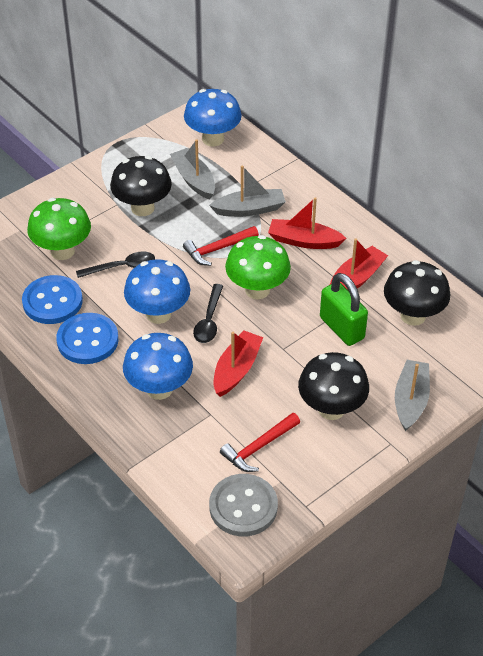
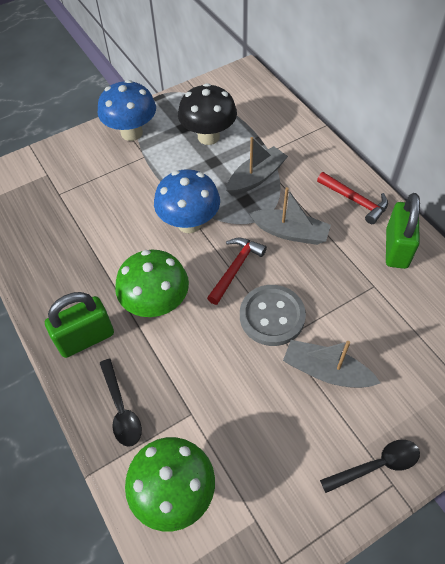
black mushroom: [110,156,172,216] [298,352,369,420] [384,260,450,326] = 3 -> [178,83,237,145] = 1
blue button: [22,275,83,324] [56,313,118,364] = 2 -> none = 0
blue mushroom: [123,333,193,400] [124,259,190,324] [184,89,242,147] = 3 -> [98,80,156,141] [154,169,220,233] = 2
green padlock: [320,273,368,346] = 1 -> [45,292,114,358] [386,193,420,269] = 2
red boat: [214,330,263,397] [268,197,347,249] [330,238,388,290] = 3 -> none = 0

